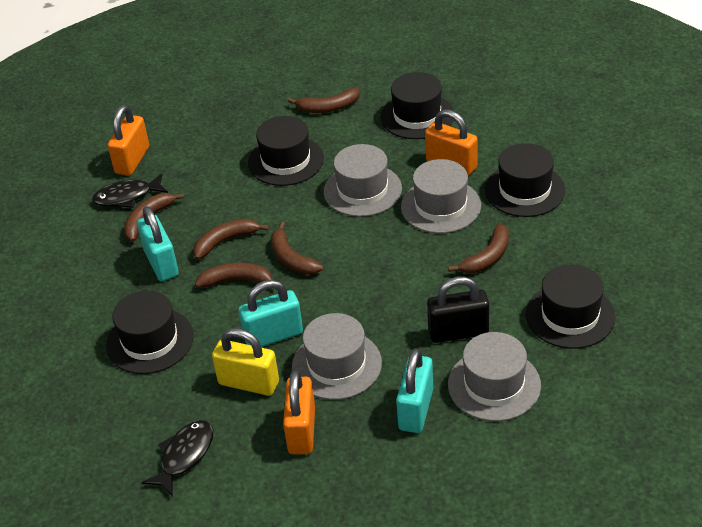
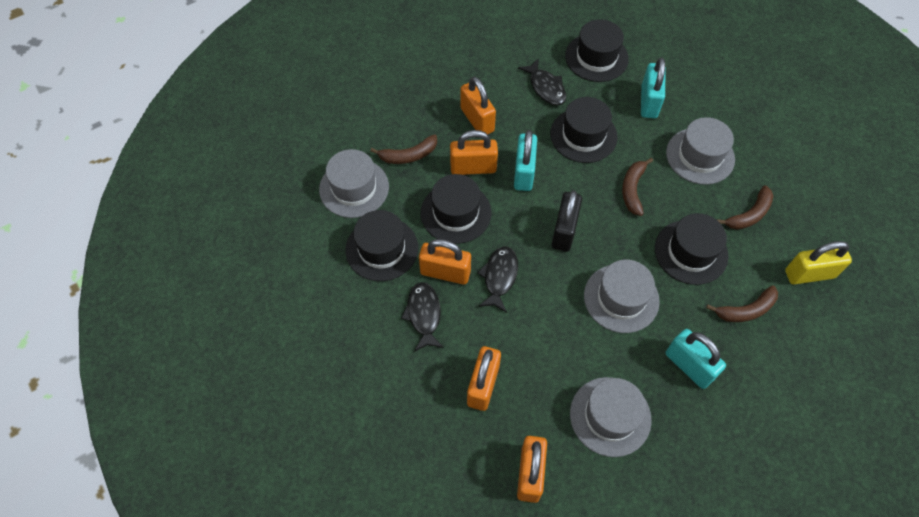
black fish: [92,173,168,208] [141,420,213,497] = 2 -> [401,282,444,352] [477,246,518,313] [518,59,566,105] = 3
brown banana: [124,193,185,242] [193,219,269,260] [195,263,273,288] [271,222,323,275] [288,88,360,113] [448,223,509,273] = 6 -> [370,134,437,164] [622,158,653,216] [706,285,778,322] [717,185,773,230] = 4
orange padlock: [108,105,149,176] [283,370,315,455] [425,109,478,176] = 3 -> [419,239,471,285] [450,130,498,175] [460,77,496,134] [467,346,501,411] [517,436,547,503] = 5

